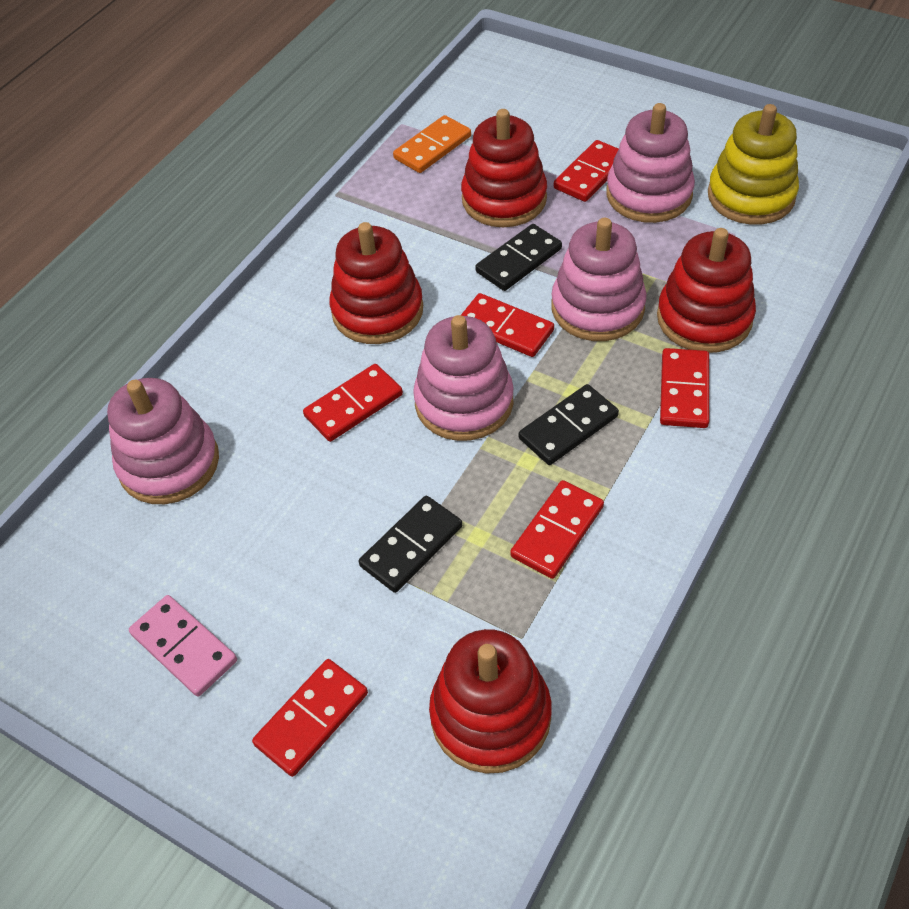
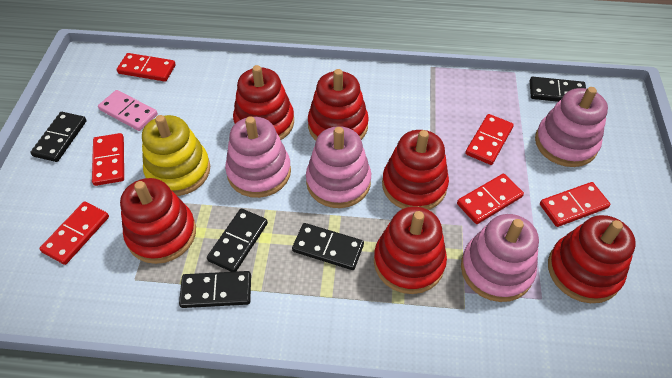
black domino: [359,496,462,593] [475,224,562,291] [519,384,619,465] = 3 -> [30,112,87,162] [179,271,251,308] [207,209,268,272] [292,223,364,270] [530,77,586,102] = 5
orange domino: [393,115,471,173] = 1 -> none = 0
red stacking toy: [330,222,423,344] [429,629,552,774] [461,109,547,227] [657,228,756,353] = 4 -> [120,178,196,264] [233,65,294,140] [308,69,369,141] [374,206,447,294] [382,130,449,210] [548,215,636,303] = 6

